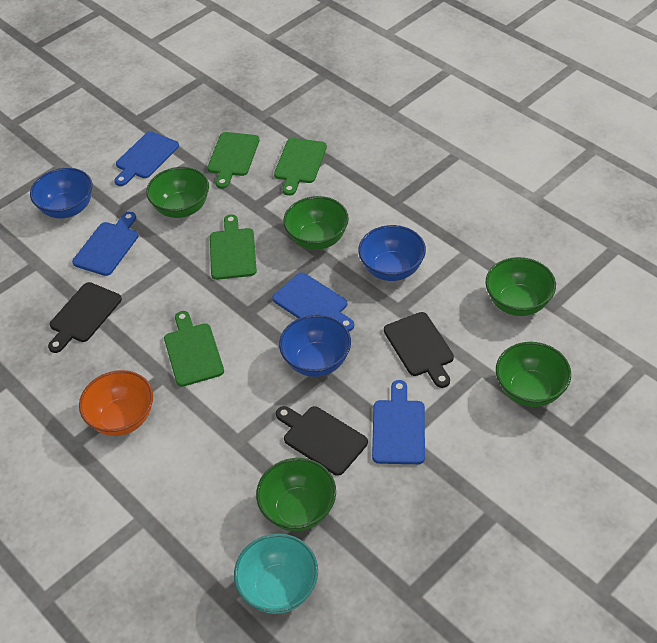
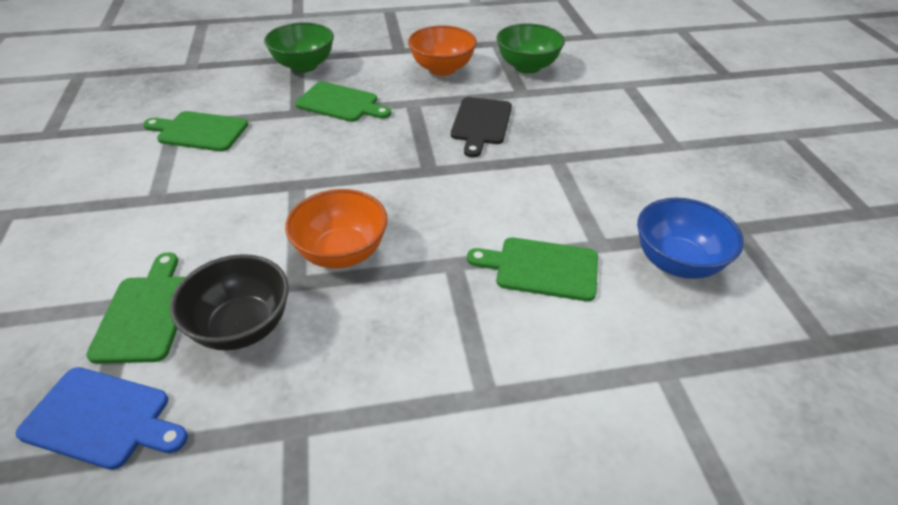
black bowl: none = 0 -> [170,254,289,351] = 1
black cutting board: [48,282,122,353] [276,406,368,476] [384,312,454,388] = 3 -> [451,97,512,157] = 1
blue bowl: [30,168,92,218] [279,314,351,377] [358,225,426,281] = 3 -> [637,198,744,279] = 1
blue cutting board: [72,212,138,276] [114,132,179,186] [272,273,354,331] [372,380,425,464] = 4 -> [16,367,188,470] = 1
green bowl: [146,167,209,218] [256,458,336,531] [283,196,349,250] [486,257,556,316] [496,342,571,407] = 5 -> [264,22,334,73] [496,23,565,74] = 2
orange bowl: [79,370,153,436] = 1 -> [285,189,388,269] [408,25,477,76] = 2
turquoise bowl: [234,534,318,614] = 1 -> none = 0

